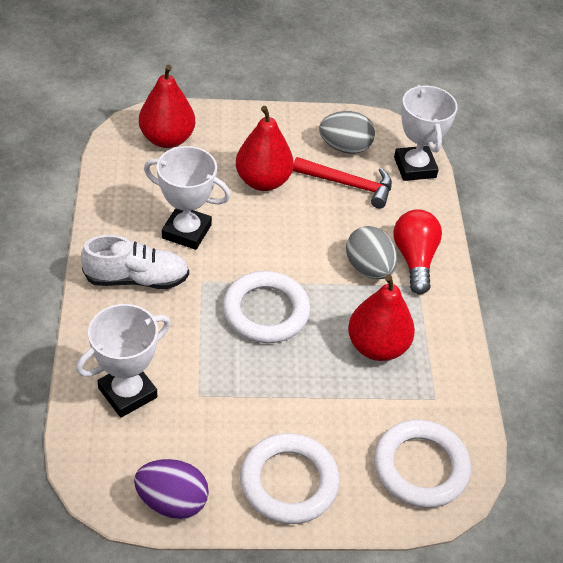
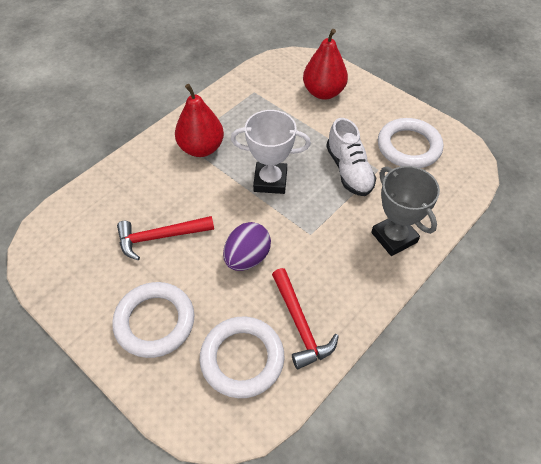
grey egg: [319,111,375,154] [346,226,397,279] = 2 -> none = 0
grey trophy: none = 0 -> [371,166,440,256] = 1
red hammer: [293,157,392,209] = 1 -> [117,216,214,260] [272,268,339,369] = 2
red light bulb: [393,209,442,294] = 1 -> none = 0
red pear: [139,65,195,148] [236,106,294,191] [348,275,415,361] = 3 -> [175,84,224,157] [303,29,348,99] = 2
white trophy: [76,304,171,418] [144,146,231,250] [394,85,458,181] = 3 -> [231,110,311,194] = 1

